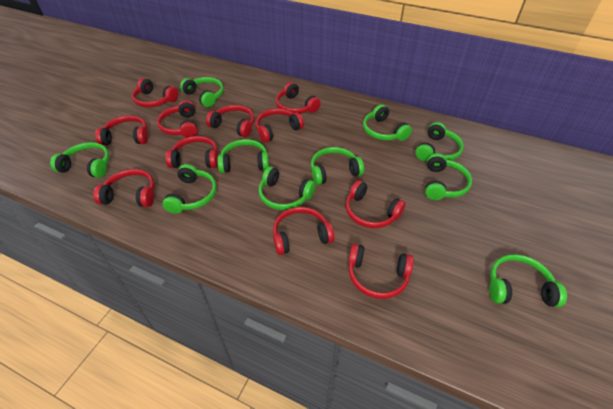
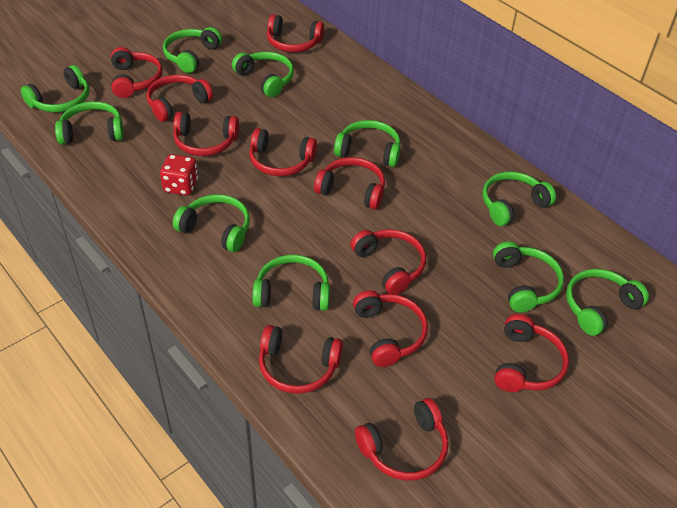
red dice: none = 0 -> [160,154,198,196] = 1

